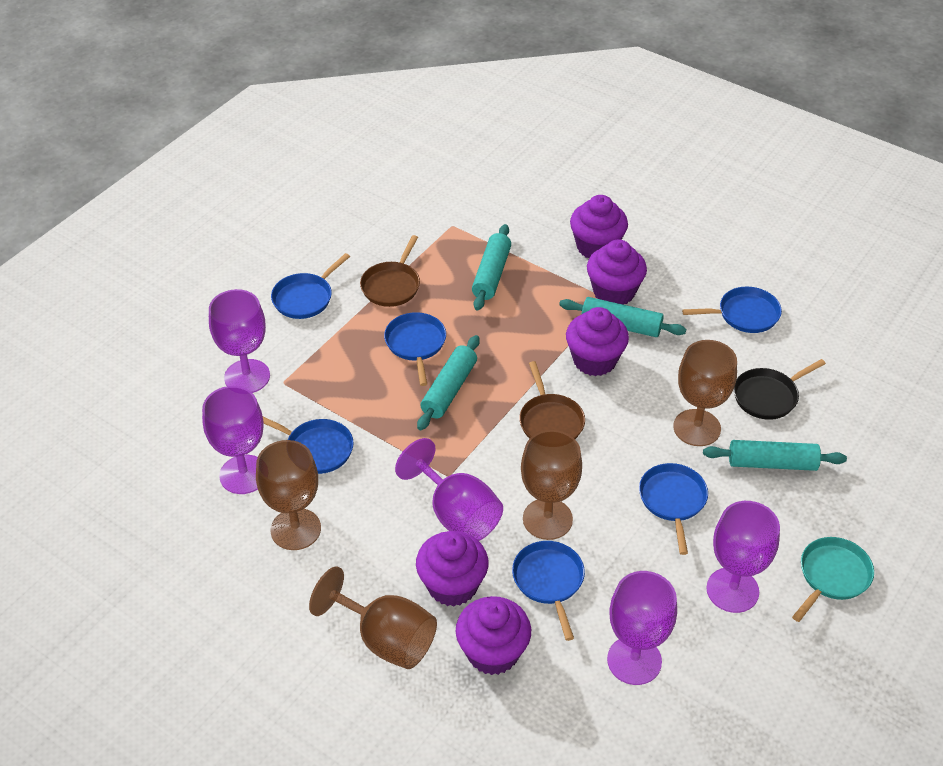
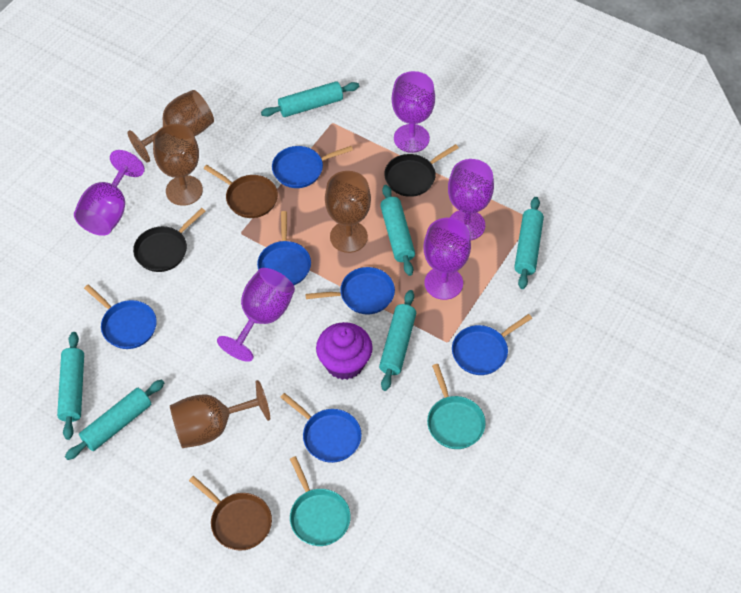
black pan: [734,359,826,420] = 1 -> [133,208,205,272] [384,144,459,197] = 2
purple cupcake: [416,531,489,606] [456,596,531,675] [566,307,629,376] [570,195,628,258] [587,239,647,305] = 5 -> [316,322,373,380] = 1
turquoise pan: [792,537,874,622] = 1 -> [290,456,351,546] [427,364,486,449] = 2
turquoise rolling pin: [417,335,480,430] [472,224,511,311] [559,297,686,337] [703,440,847,471] = 4 -> [57,332,84,440] [65,379,164,460] [261,81,359,117] [379,290,416,391] [380,185,415,276] [514,197,544,289] = 6

